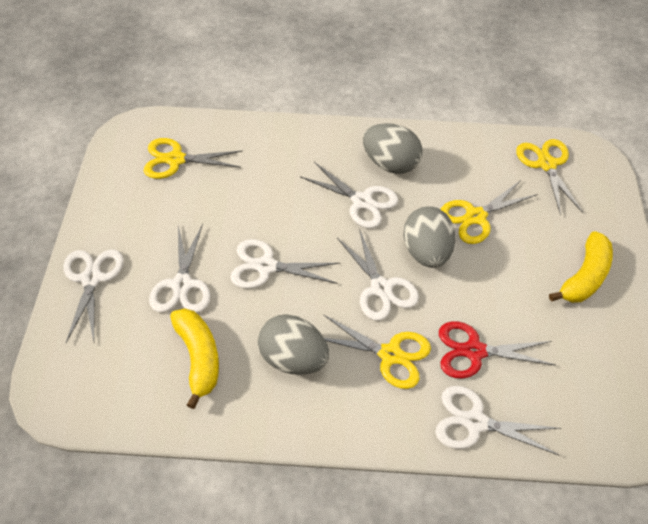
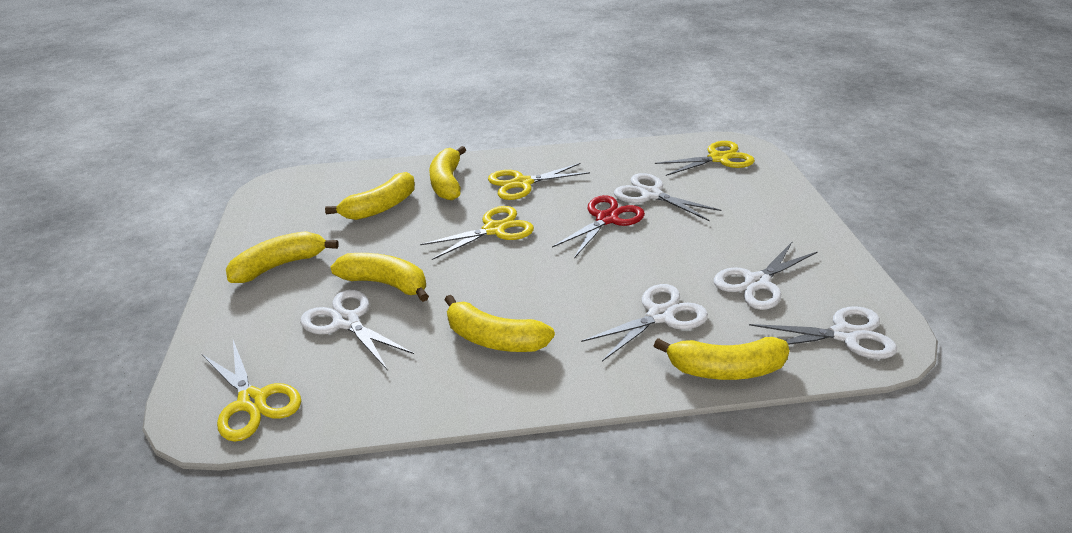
grey egg: [258,314,329,375] [363,123,422,174] [403,206,456,268] = 3 -> none = 0
white scissors: [63,250,124,343] [149,224,211,313] [230,239,340,289] [301,162,398,228] [337,229,419,321] [435,386,561,456] = 6 -> [300,290,414,369] [581,284,708,361] [614,173,721,221] [714,241,818,310] [749,306,897,359] = 5
yellow banana: [170,308,219,409] [549,231,613,303] = 2 -> [226,231,338,283] [325,172,415,220] [331,253,429,302] [429,146,466,200] [445,295,555,352] [654,337,789,380] = 6

